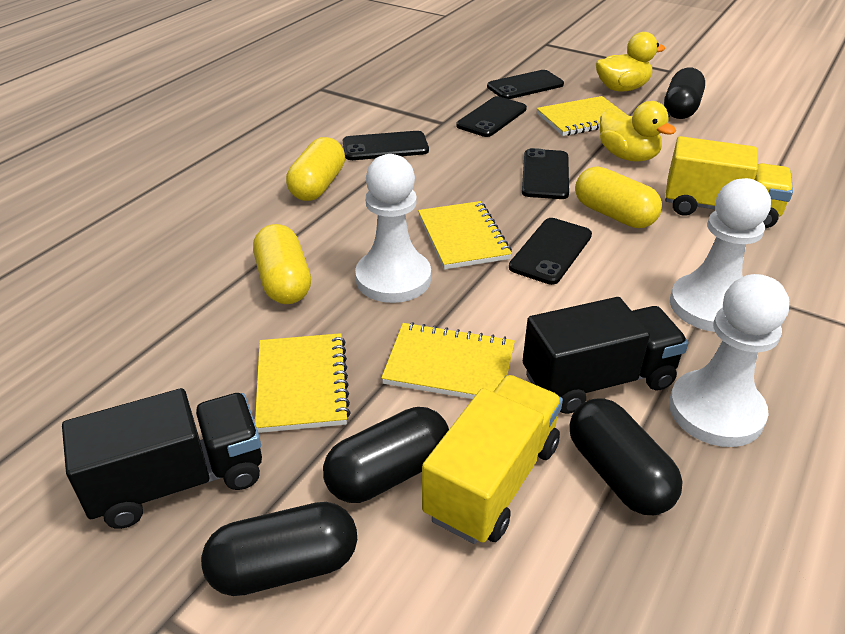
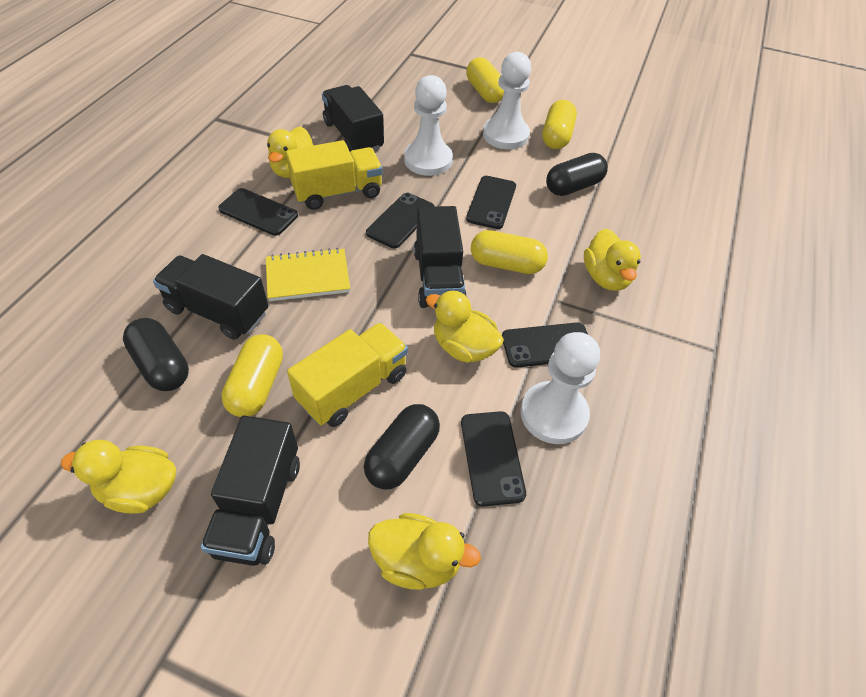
black capsule: [201,502,357,596] [323,407,449,503] [569,398,683,515] [664,68,705,119] = 4 -> [123,318,189,391] [364,404,440,490] [546,153,608,196] = 3
black truck: [62,388,262,529] [523,297,689,414] = 2 -> [153,254,268,340] [201,416,300,566] [322,85,384,152] [414,206,467,308] = 4
yellow capsule: [253,224,311,304] [286,137,345,201] [575,166,662,228] = 3 -> [221,334,283,417] [466,57,504,103] [471,230,548,274] [542,100,577,149] = 4
yellow duck: [596,32,665,91] [599,101,676,162] = 2 -> [61,440,176,514] [267,127,314,178] [368,513,481,590] [426,290,504,363] [584,229,641,291] = 5
yellow notebook: [255,333,351,433] [381,322,515,399] [418,201,512,269] [537,96,627,136] = 4 -> [266,248,350,301] = 1

